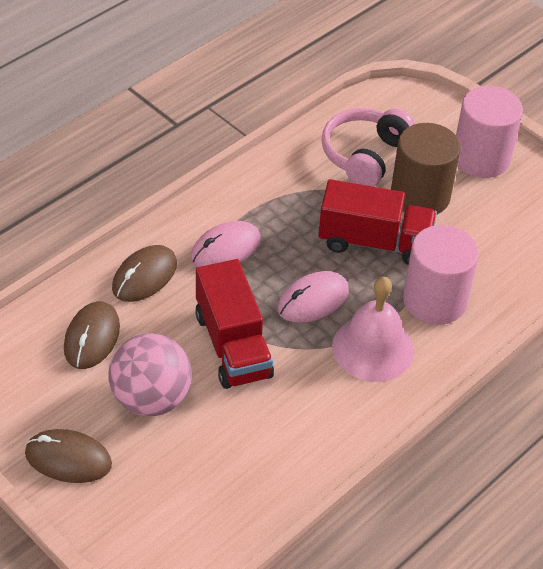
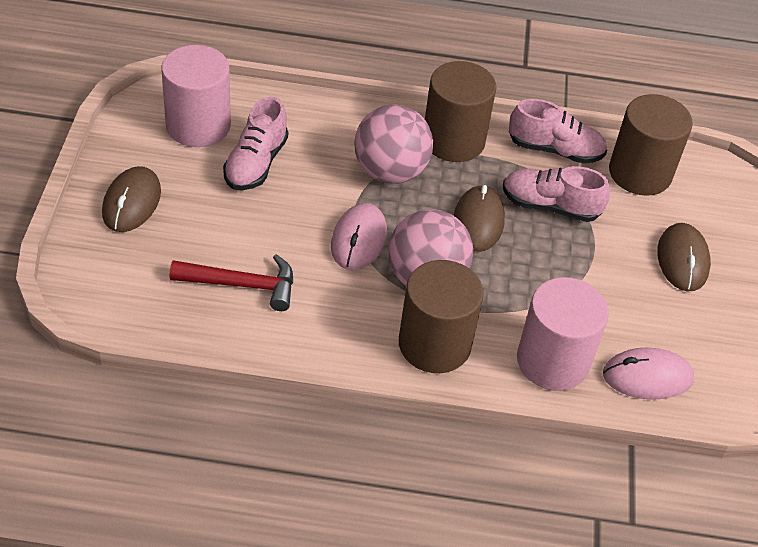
brown cylinder: [391,123,461,214] = 1 -> [399,260,484,373] [425,61,497,162] [609,94,693,196] = 3
pink ball: [108,333,192,416] = 1 -> [354,104,433,184] [388,209,473,286] = 2
pink bell: [332,277,414,382] = 1 -> none = 0
pink headphones: [322,108,415,187] = 1 -> none = 0
pink shoe: none = 0 -> [223,97,288,190] [503,166,610,222] [509,99,607,164] = 3
red hammer: none = 0 -> [170,254,293,311] = 1
red truck: [195,259,274,389] [318,179,437,265] = 2 -> none = 0

